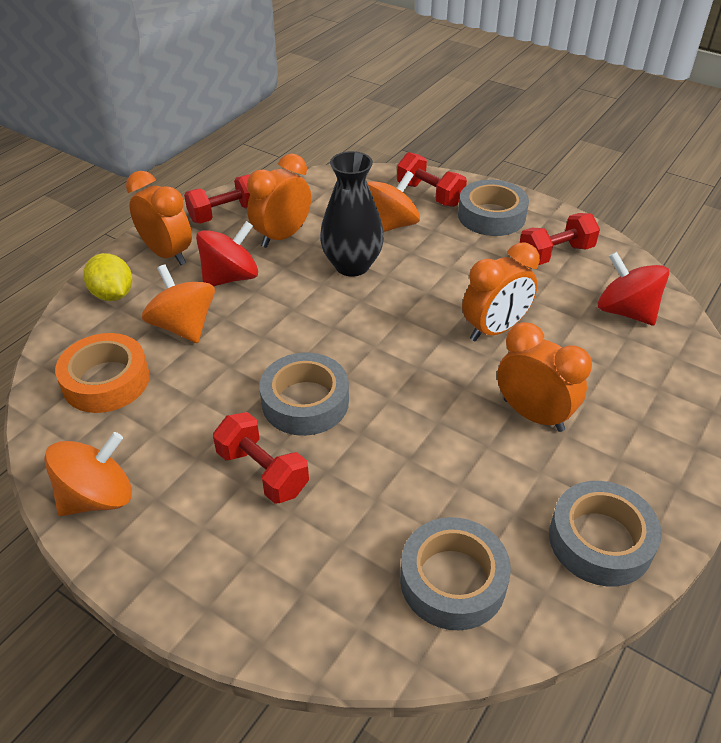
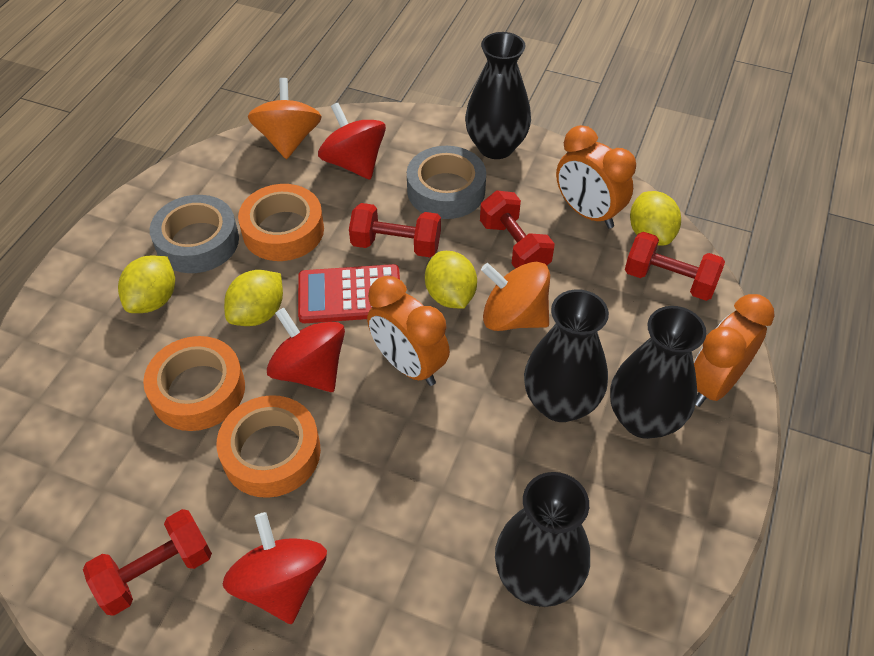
black vase: [320,151,384,276] = 1 -> [465,32,531,159] [495,472,590,607] [524,289,609,422] [610,306,706,439] = 4
grey tape: [259,352,349,436] [400,517,511,630] [458,180,529,236] [549,481,662,587] = 4 -> [150,195,239,273] [407,146,486,219] = 2
orange clock: [126,171,192,265] [247,153,311,248] [462,242,540,341] [497,322,592,432] = 4 -> [367,276,450,386] [556,125,636,228] [694,294,775,407] = 3
orange spinning top: [44,432,132,516] [142,264,215,343] [367,171,420,232] = 3 -> [248,78,322,159] [481,262,550,331] = 2
orange tape: [55,333,150,413] = 1 -> [143,336,245,431] [217,395,321,498] [238,184,324,261] = 3
red calculator: none = 0 -> [298,264,400,323] = 1
red spinning top: [196,221,258,286] [598,252,669,325] = 2 -> [223,512,327,624] [267,308,345,392] [318,103,386,180] = 3
yellow lemon: [83,253,132,301] = 1 -> [118,256,175,313] [224,270,283,326] [425,251,477,309] [630,191,681,246] = 4

